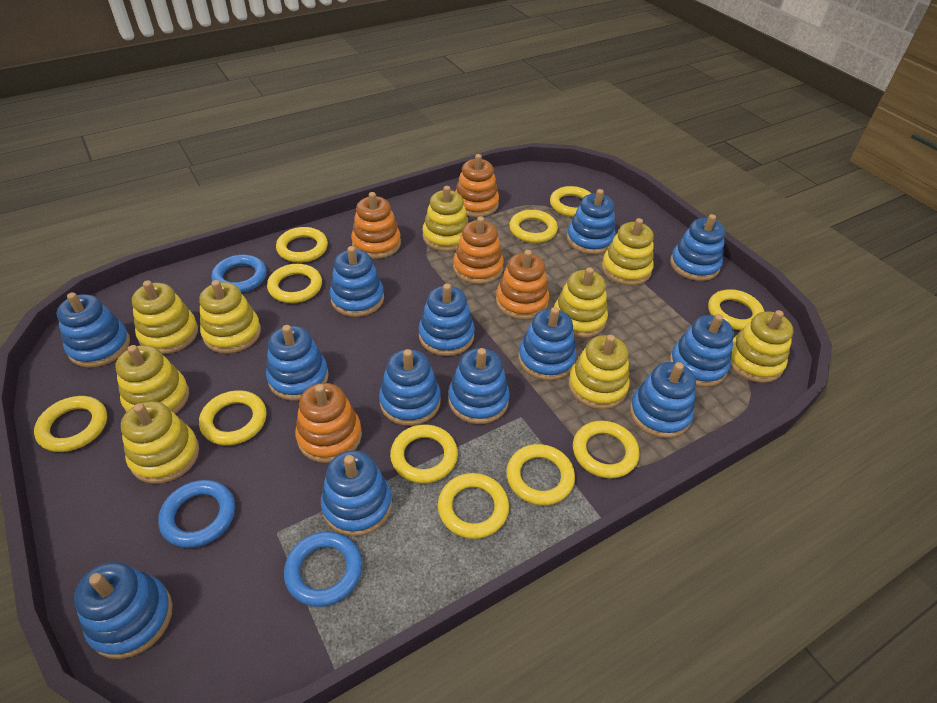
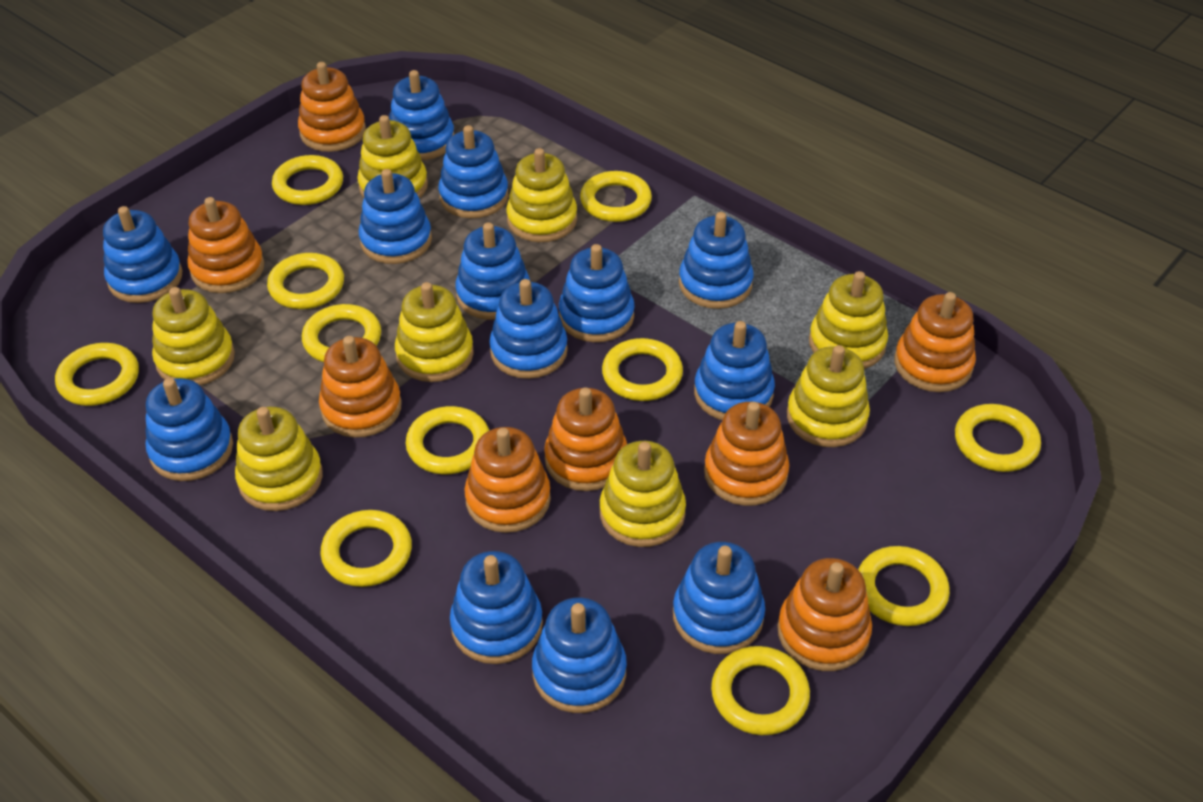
blue ring: [158,480,235,548] [211,255,267,293] [284,531,362,607] = 3 -> none = 0
orange stacking toy: [295,383,362,463] [351,192,401,259] [453,216,504,285] [455,154,499,217] [496,250,549,320] = 5 -> [187,197,264,293] [298,62,366,152] [319,336,402,438] [464,427,551,533] [544,387,627,491] [704,402,789,506] [777,558,872,671] [894,292,976,392] = 8
yellow stacking toy: [116,345,189,414] [121,401,199,484] [132,280,198,355] [199,280,261,354] [422,186,469,252] [554,267,608,338] [568,335,630,410] [602,218,654,286] [730,310,794,383] = 9 -> [152,287,235,386] [235,407,323,511] [357,115,428,198] [395,282,474,382] [506,148,577,242] [600,441,686,547] [787,345,870,447] [809,271,888,369] = 8

